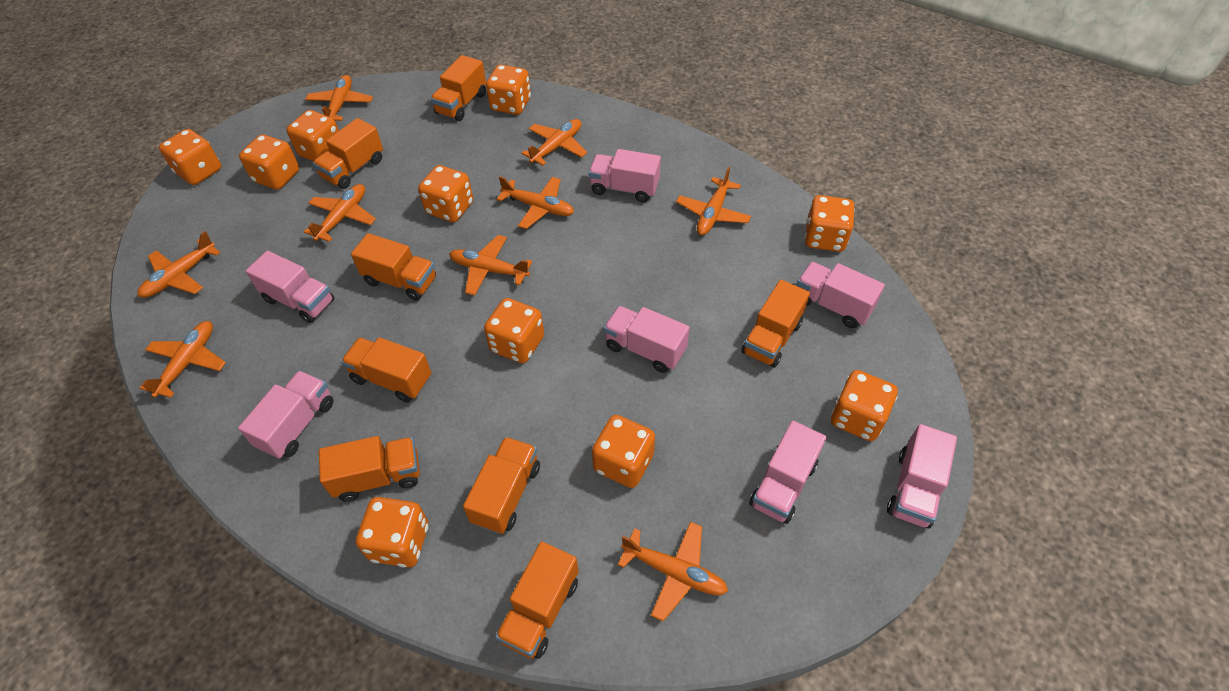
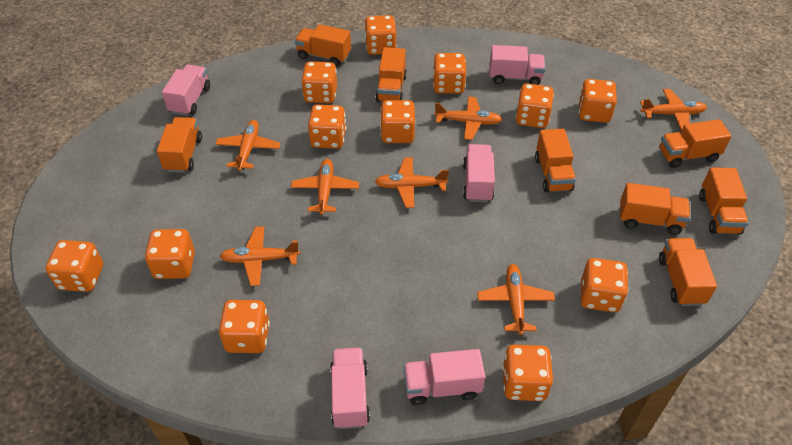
orange dice: [159,129,221,185] [239,134,299,190] [287,110,339,162] [356,497,428,567] [418,165,473,222] [484,298,544,363] [486,65,531,115] [592,415,655,488] [805,195,855,252] [831,370,898,441] = 10 -> [45,240,103,292] [145,229,195,279] [219,300,270,353] [301,61,337,103] [308,105,346,149] [364,15,397,55] [380,100,415,143] [433,53,466,94] [502,345,553,401] [515,83,554,128] [578,79,617,123] [581,258,628,312] = 12
orange plane: [138,231,220,298] [140,321,226,398] [304,184,376,242] [305,75,373,121] [449,235,532,296] [497,176,574,229] [522,119,587,165] [618,522,728,621] [676,167,751,235] = 9 -> [215,120,280,171] [220,226,300,286] [291,159,359,215] [375,158,449,208] [434,97,502,140] [477,264,555,335] [640,89,707,131] = 7
pink truck: [238,371,333,459] [246,251,334,323] [588,149,661,202] [604,306,690,373] [749,421,826,524] [797,262,885,328] [887,424,957,529] = 7 -> [162,65,210,116] [330,347,370,429] [404,349,485,405] [463,144,495,202] [490,45,545,85] = 5

